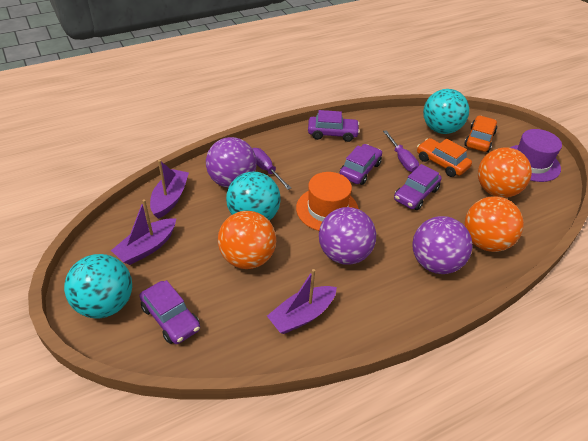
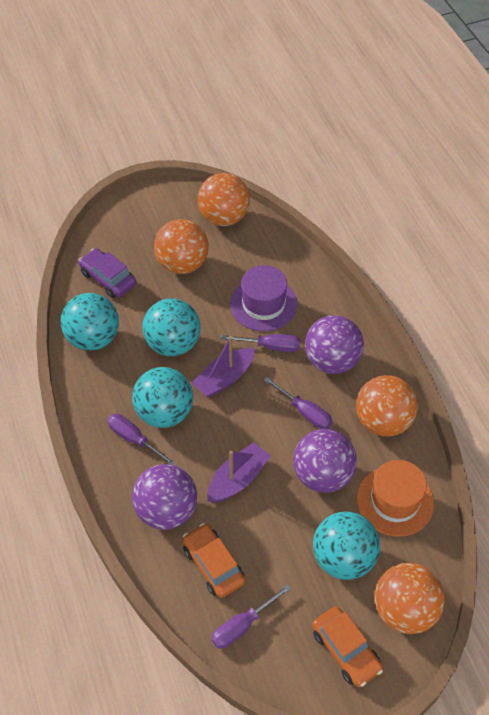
orange ball: [218,211,276,269] [465,196,524,252] [478,147,532,198] = 3 -> [154,219,209,274] [198,173,250,226] [356,375,418,436] [375,563,445,634] = 4
purple boat: [111,199,176,265] [150,160,189,219] [267,269,337,334] = 3 -> [192,336,255,397] [207,442,271,503] = 2
purple car: [139,280,200,344] [308,110,360,142] [339,144,382,185] [394,164,442,210] = 4 -> [79,248,136,298] = 1
purple screwdriver: [253,148,291,190] [383,130,419,172] = 2 -> [107,414,176,465] [211,584,291,649] [221,334,301,352] [264,377,332,429] = 4
turquoise ball: [64,254,132,318] [226,172,281,221] [423,89,469,134] = 3 -> [61,293,119,351] [132,367,193,428] [143,298,200,356] [313,511,380,580] = 4

